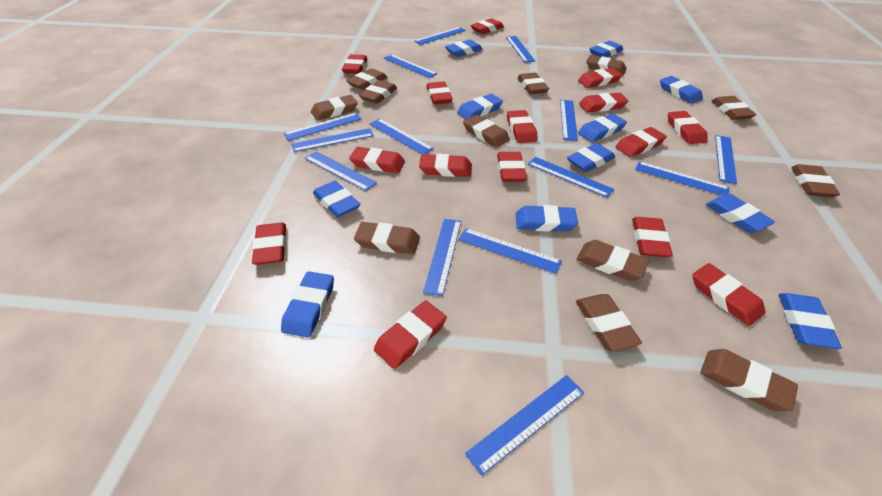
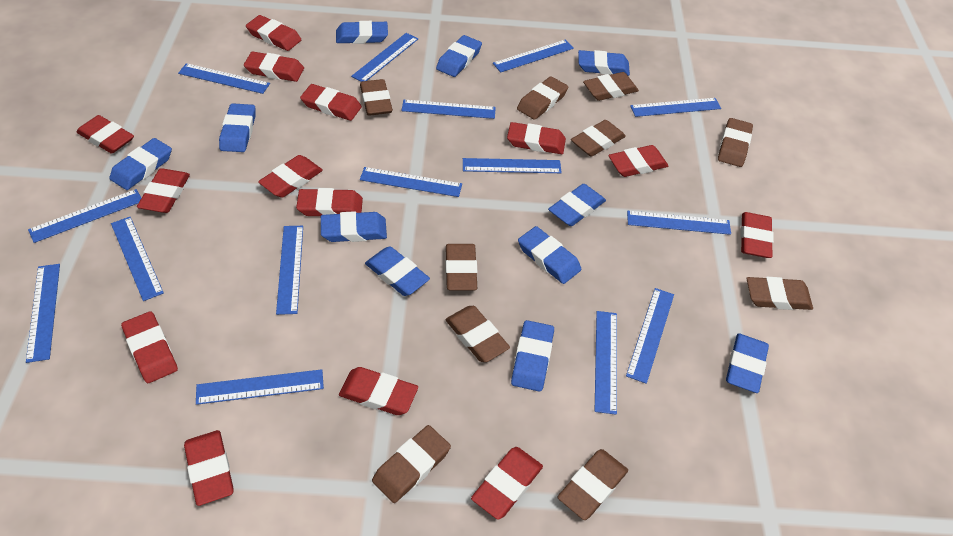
blue ruler: [284,113,362,141] [291,128,374,152] [305,151,377,191] [370,119,434,154] [384,54,437,78] [414,27,466,45] [423,219,461,296] [458,228,562,274] [465,375,584,476] [506,36,535,62] [528,157,614,198] [560,100,578,141] [635,161,730,196] [715,135,737,184] = 14 -> [26,264,60,363] [28,189,141,243] [111,217,164,301] [178,63,270,94] [196,369,324,405] [276,226,303,315] [351,33,418,82] [360,167,462,197] [402,100,496,119] [463,158,562,173] [493,40,574,72] [595,311,617,415] [626,288,674,384] [627,211,731,235] [630,98,721,117] = 15
brown eraser: [311,95,358,120] [347,68,388,90] [354,222,420,254] [359,80,397,104] [463,115,510,148] [517,72,549,94] [576,240,649,281] [576,294,642,351] [586,55,627,76] [700,349,798,411] [712,96,757,120] [791,164,840,197] = 12 -> [360,79,393,116] [372,425,451,503] [445,244,478,290] [445,306,510,362] [517,76,568,120] [558,449,628,520] [571,120,626,157] [583,72,639,101] [718,118,753,167] [746,277,813,310] = 10
red eraser: [252,222,286,265] [342,54,368,74] [349,147,405,173] [374,300,447,369] [419,154,472,177] [426,81,453,104] [471,18,504,34] [497,152,527,182] [507,110,538,143] [578,68,623,88] [579,93,628,112] [616,127,667,157] [632,217,673,257] [668,111,708,144] [692,263,765,326] = 15 -> [77,115,134,154] [121,311,178,383] [137,168,190,213] [184,430,234,506] [244,51,304,82] [246,15,301,51] [258,155,323,198] [296,188,363,216] [300,84,362,121] [339,367,418,415] [471,447,543,520] [507,122,566,154] [608,145,668,177] [740,212,774,258] = 14

